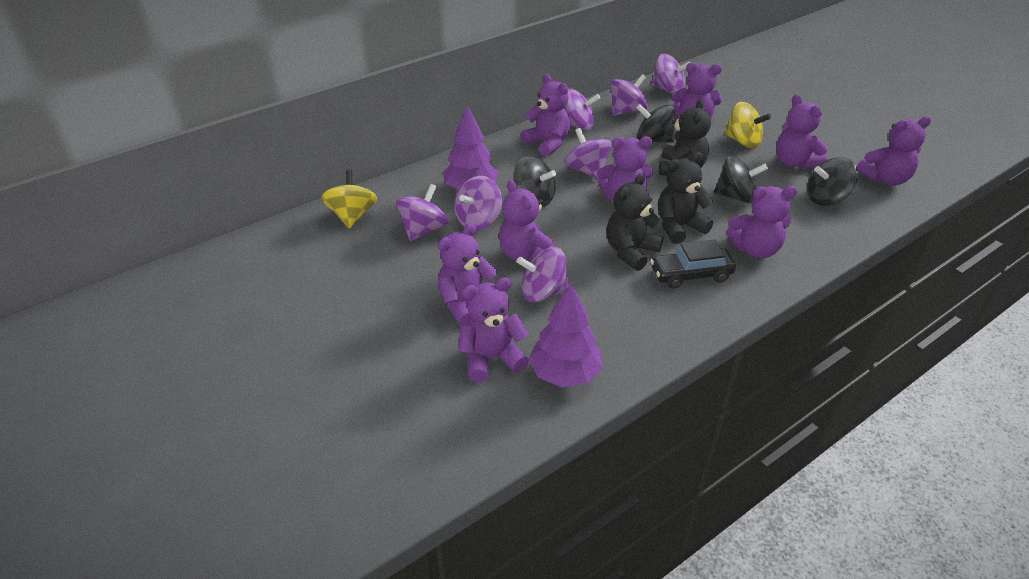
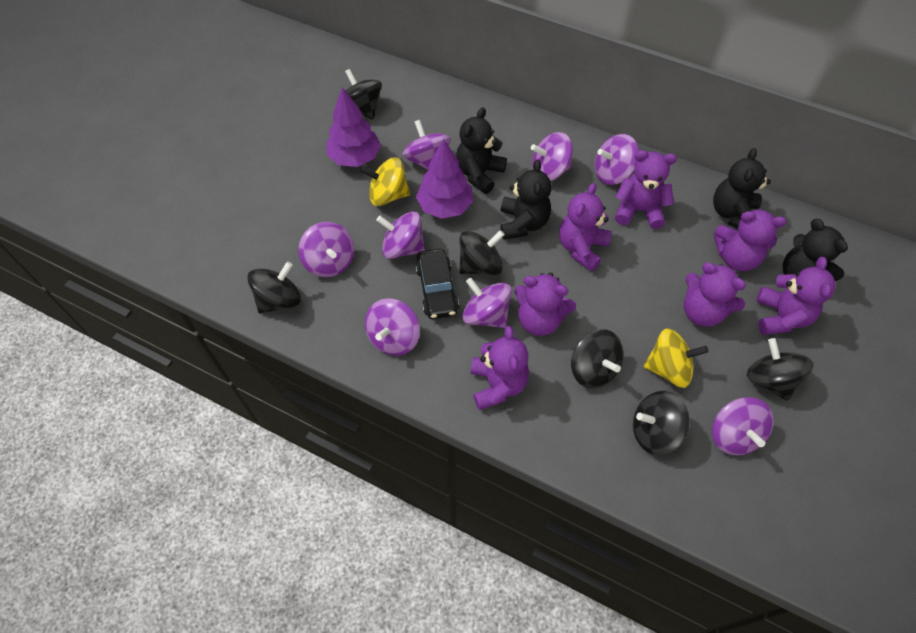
black spinning top: [514,156,556,207] [636,104,675,143] [714,155,768,203] [807,157,858,206] = 4 -> [247,262,301,314] [345,69,382,120] [459,230,505,275] [571,329,623,388] [633,391,690,455] [747,338,814,401] = 6
black teddy bear: [606,173,663,271] [658,152,713,244] [659,99,711,175] = 3 -> [456,107,507,194] [500,160,552,240] [713,148,771,228] [783,219,848,281] = 4
purple spinning top: [396,184,448,241] [454,176,502,230] [516,247,569,303] [564,88,600,130] [565,128,612,179] [610,74,648,116] [651,54,691,94] = 7 -> [298,222,354,277] [365,298,420,356] [376,211,425,259] [402,120,451,171] [462,278,512,328] [531,132,573,181] [594,134,639,185] [712,397,774,455] = 8
purple teddy bear: [438,223,498,326] [458,277,529,382] [499,180,556,263] [521,74,570,156] [597,136,653,200] [672,62,722,119] [726,186,798,258] [776,94,828,169] [857,116,931,186] = 9 -> [471,326,529,410] [514,273,576,336] [559,183,612,271] [615,150,677,229] [684,262,746,327] [714,209,787,271] [756,257,835,335] = 7

